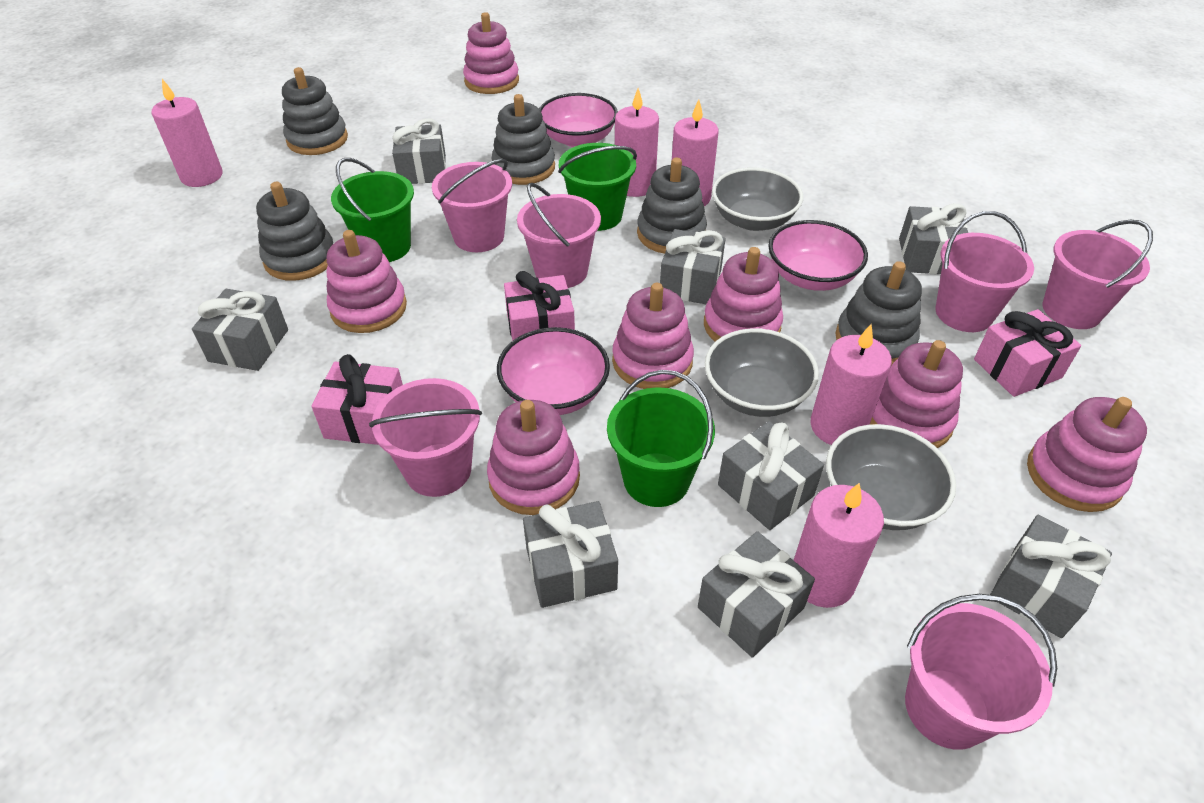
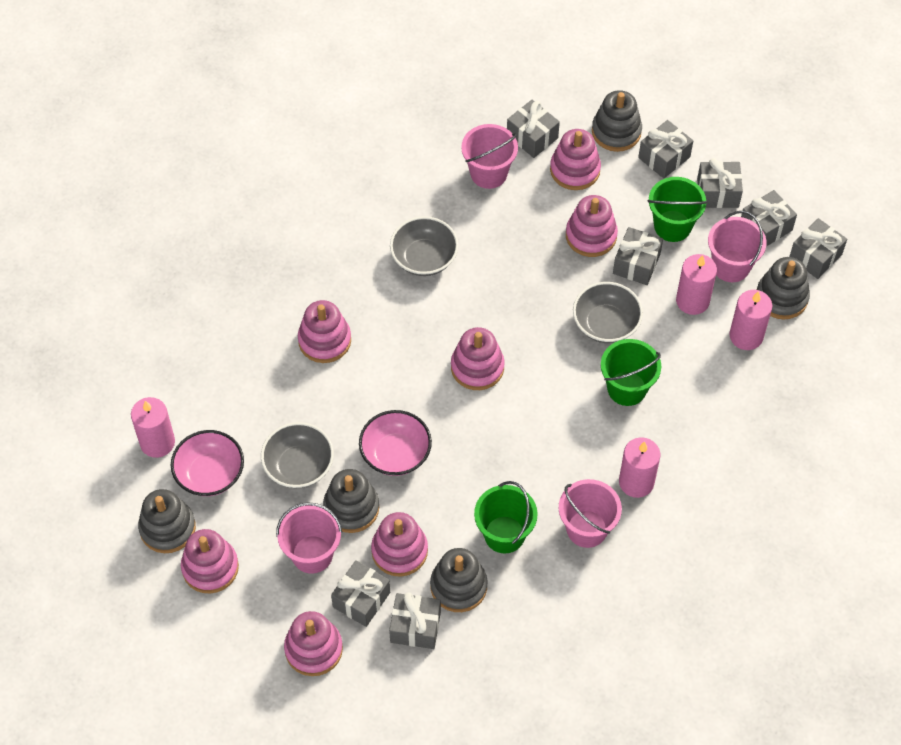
pink bowl: [497,327,610,415] [539,93,618,147] [768,220,868,291] = 3 -> [171,430,244,496] [359,410,432,476] = 2
pink bucket: [369,378,482,497] [432,159,512,252] [517,183,601,288] [905,594,1057,750] [936,211,1034,332] [1043,219,1153,329] = 6 -> [276,502,342,574] [461,124,518,189] [559,479,622,548] [708,211,767,282] = 4
pink candle: [152,79,223,187] [615,88,659,197] [672,100,719,206] [794,483,884,608] [810,324,892,445] = 5 -> [131,397,175,458] [619,437,660,498] [676,254,717,315] [729,290,772,350] = 4
pink gift: [311,354,403,445] [504,271,575,341] [974,309,1081,397] = 3 -> none = 0

